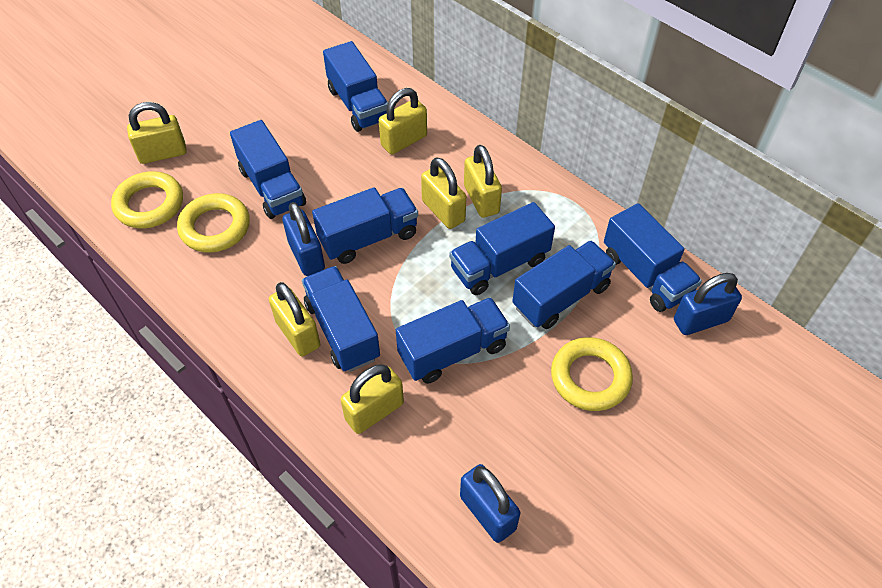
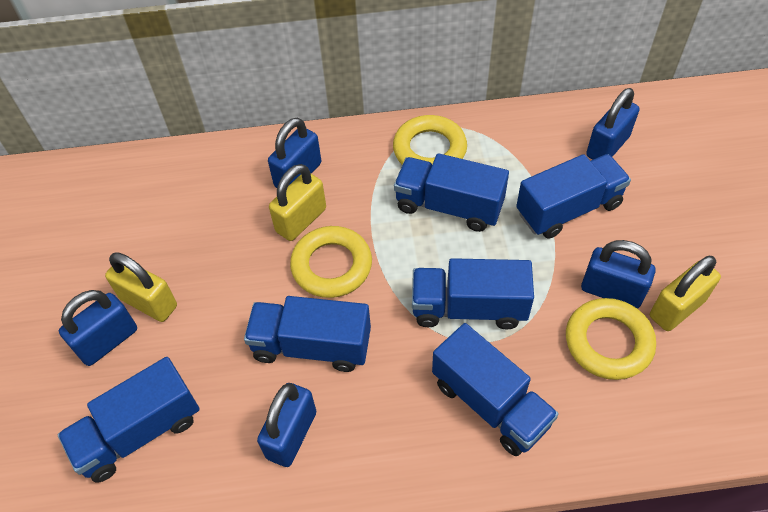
blue padlock: [282,202,325,276] [460,464,520,543] [674,273,742,335] = 3 -> [59,290,137,366] [257,383,316,467] [268,118,321,188] [581,240,656,309] [586,88,640,159] = 5
blue truck: [230,120,306,219] [302,266,380,372] [312,187,418,264] [323,41,388,132] [396,297,510,384] [449,202,555,295] [512,240,616,329] [604,203,702,312] = 8 -> [58,357,200,483] [244,296,371,372] [394,153,509,232] [412,258,534,330] [432,323,559,456] [516,154,631,239] = 6
yellow padlock: [127,102,187,164] [269,282,320,356] [340,364,404,434] [379,88,427,155] [421,157,466,229] [464,145,502,218] = 6 -> [105,252,177,322] [269,164,326,241] [650,256,721,331] = 3

